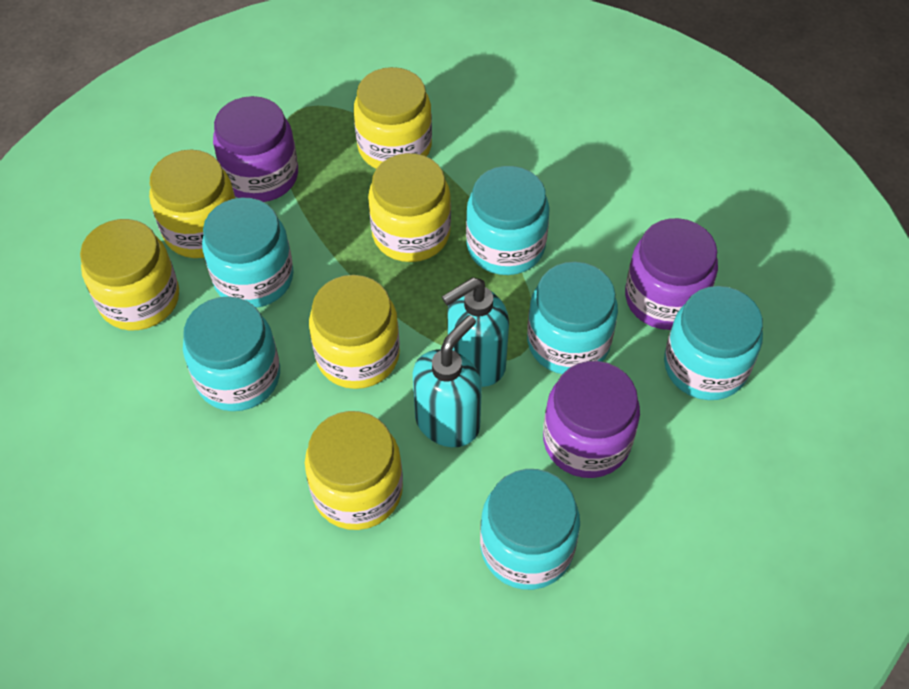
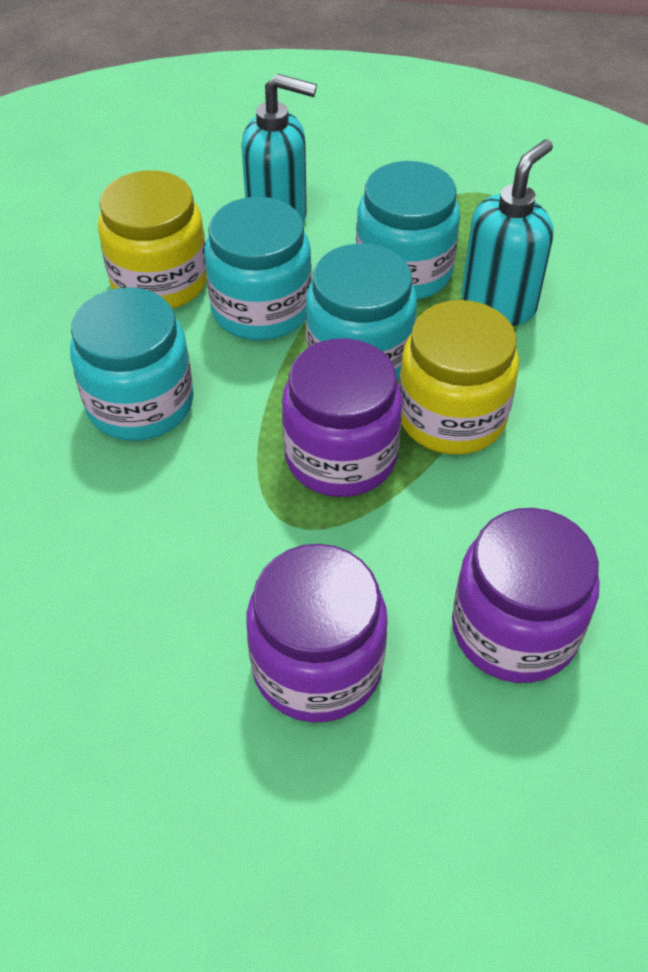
turquoise jar: [183,296,280,411] [202,198,294,308] [466,166,550,275] [480,469,580,590] [527,262,618,374] [664,286,763,400] = 6 -> [70,287,194,441] [204,197,312,340] [306,244,417,380] [356,161,460,300] = 4
yellow jar: [80,219,179,331] [149,150,235,258] [305,411,403,530] [309,275,400,389] [354,67,432,169] [368,153,451,262] = 6 -> [98,170,207,309] [399,300,519,455] = 2

